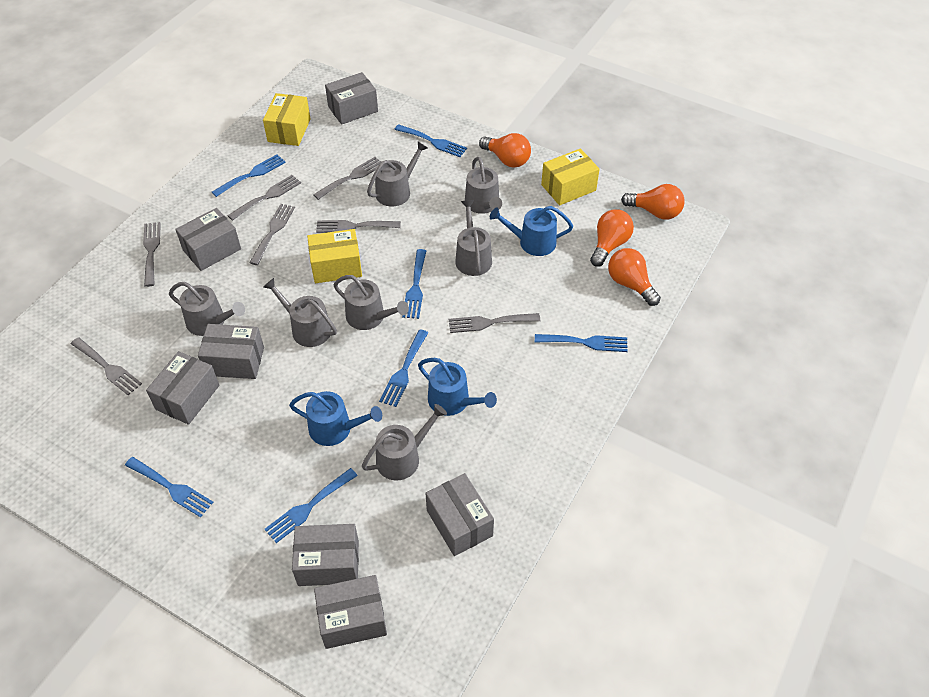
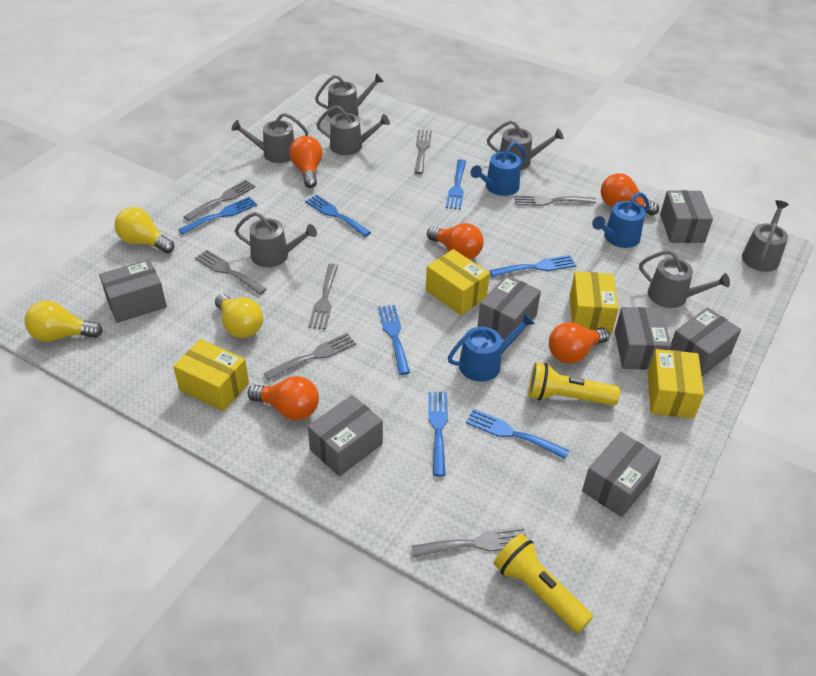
orange light bulb: [479,133,531,168] [590,209,634,267] [608,248,661,306] [621,184,685,220] = 4 -> [247,376,319,420] [289,136,323,188] [427,223,484,260] [549,322,609,364] [601,173,659,216] = 5
yellow box: [263,93,311,146] [307,229,362,283] [541,148,600,205] = 3 -> [173,339,249,411] [426,249,490,315] [570,271,619,333] [648,349,704,418] = 4
yellow flashlight: none = 0 -> [494,534,593,633] [528,362,620,406] = 2
yellow light bulb: none = 0 -> [24,301,103,342] [115,207,174,253] [215,294,263,338] = 3

